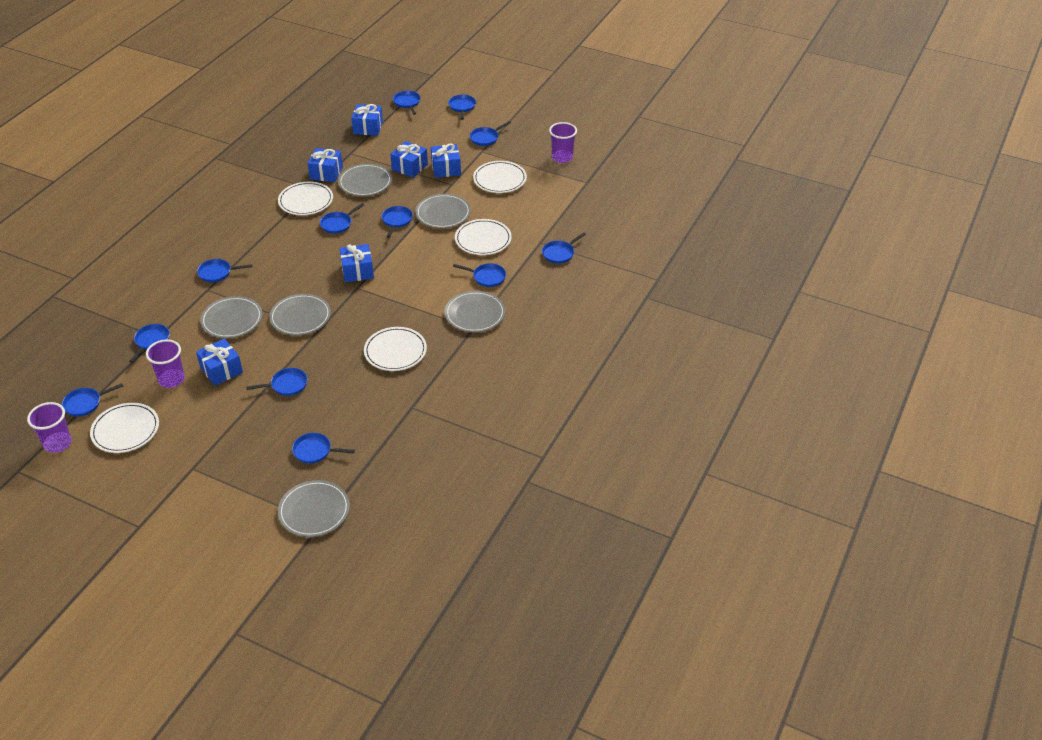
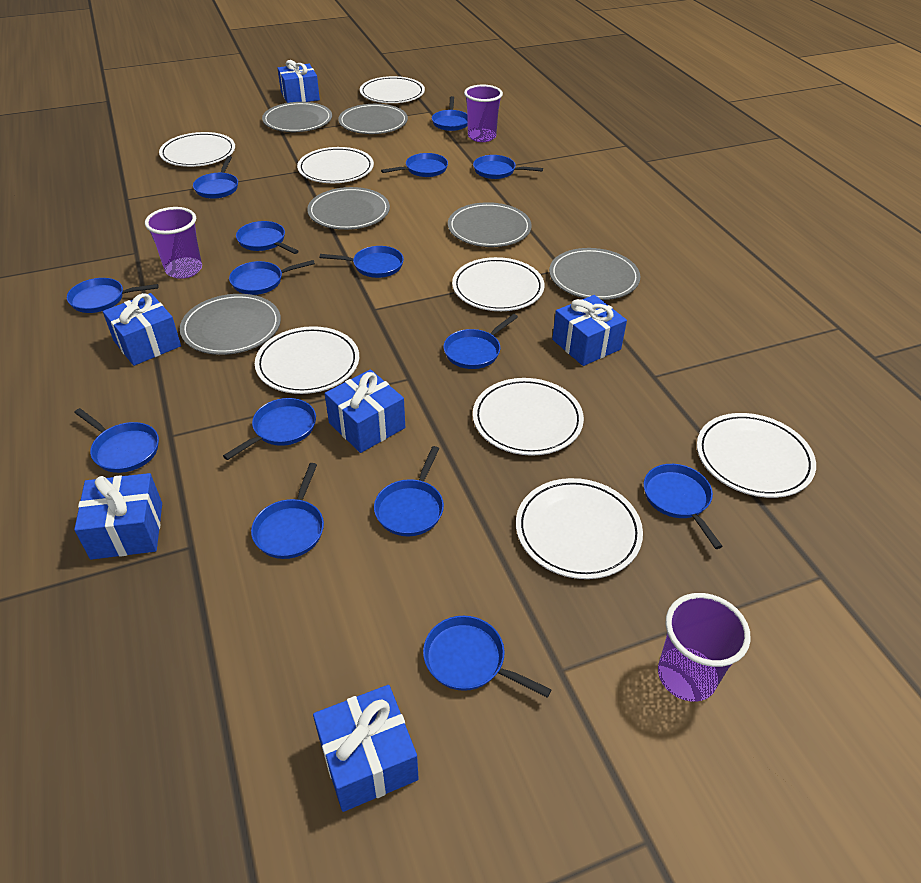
blue pan: [62,383,123,417] [129,324,170,363] [197,259,252,282] [247,368,308,396] [292,433,355,464] [320,203,364,234] [381,206,413,238] [393,91,421,115] [448,95,476,120] [453,263,506,287] [470,121,511,146] [542,232,586,264] = 12 -> [67,278,159,313] [74,408,159,473] [193,156,238,199] [223,398,316,460] [229,260,315,295] [236,221,299,254] [251,463,324,559] [320,246,404,278] [374,446,444,536] [381,153,448,177] [423,616,552,698] [432,96,468,131] [443,314,518,369] [473,155,543,179] [644,464,723,549] = 15
white plate: [90,403,159,453] [278,182,333,215] [364,327,427,371] [455,219,512,255] [473,161,527,193] = 5 -> [159,132,235,167] [255,326,359,394] [297,147,374,183] [360,76,425,103] [452,257,545,311] [473,378,584,456] [516,478,643,579] [697,413,816,498] = 8

